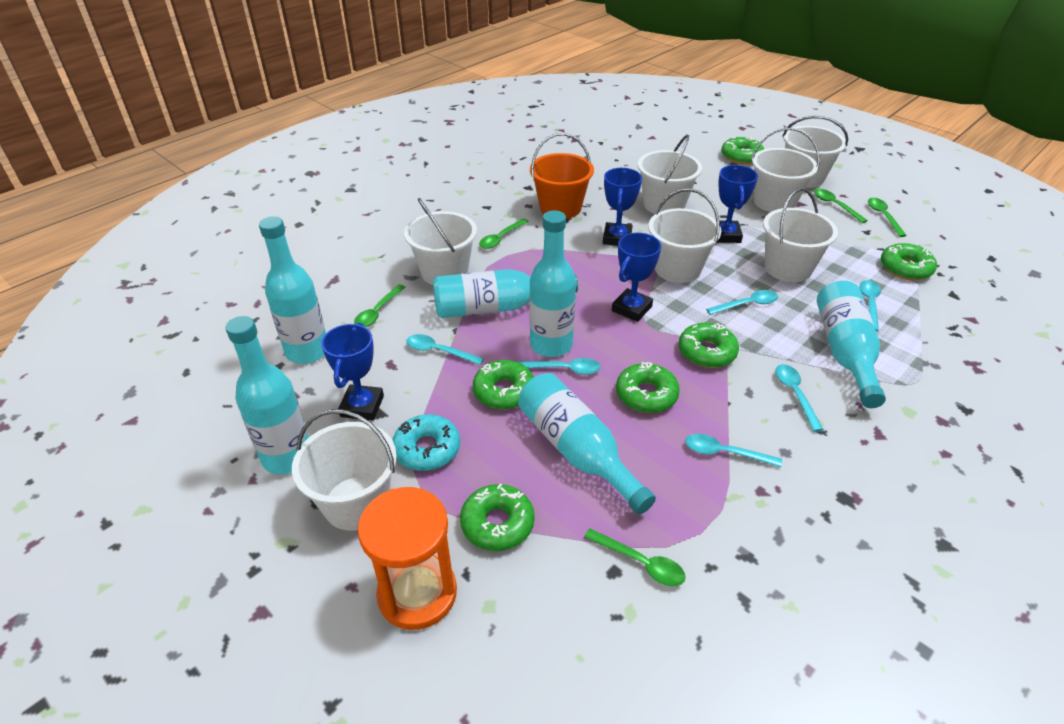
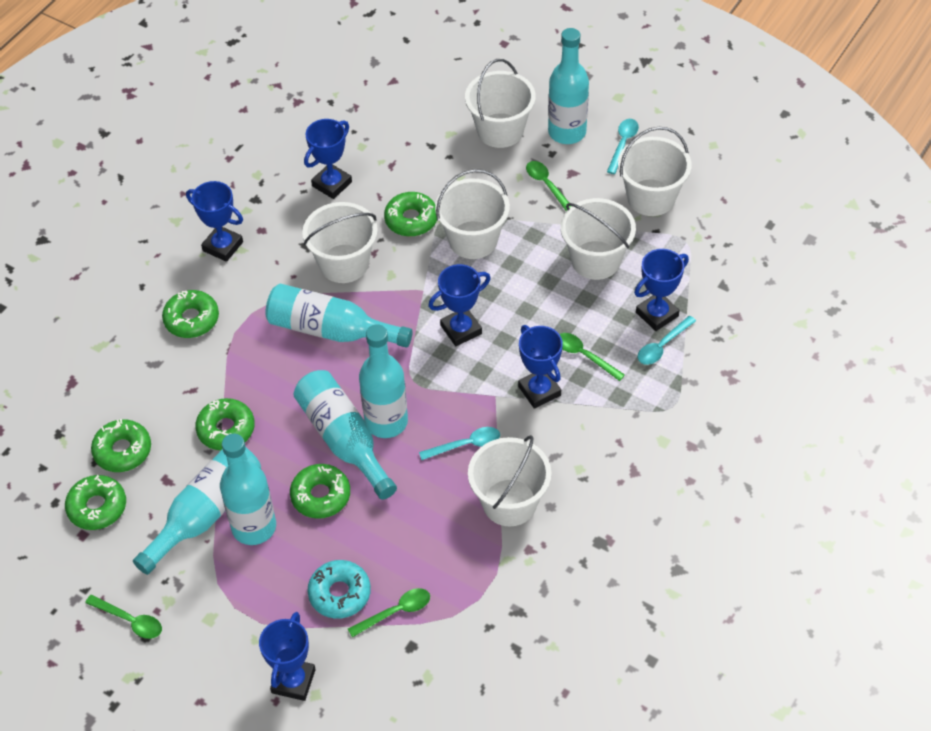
blue trophy: [321,322,384,421] [603,168,642,246] [612,233,661,322] [717,165,758,243] = 4 -> [186,181,243,262] [259,612,316,701] [304,119,352,199] [428,264,491,346] [518,325,563,409] [634,249,689,331] = 6
green spoon: [354,284,406,327] [479,218,529,249] [584,528,686,586] [814,189,868,223] [868,198,907,237] = 5 -> [85,595,162,639] [348,588,430,637] [526,161,571,211] [560,333,625,381] = 4
orange bucket: [530,133,594,219] = 1 -> none = 0
orange hourglass: [358,487,457,630] = 1 -> none = 0
turquoise spoon: [406,334,484,365] [516,358,601,375] [685,434,782,467] [706,290,778,315] [775,364,824,432] [860,280,881,332] = 6 -> [419,427,500,460] [607,119,639,174] [638,316,696,365] = 3
white bucket: [292,409,397,531] [404,198,477,285] [638,134,702,214] [648,189,721,283] [751,128,820,212] [763,188,838,282] [782,116,848,188] = 7 -> [302,202,378,283] [435,169,510,259] [465,59,536,148] [468,435,551,526] [560,198,636,280] [618,127,692,216] = 6

